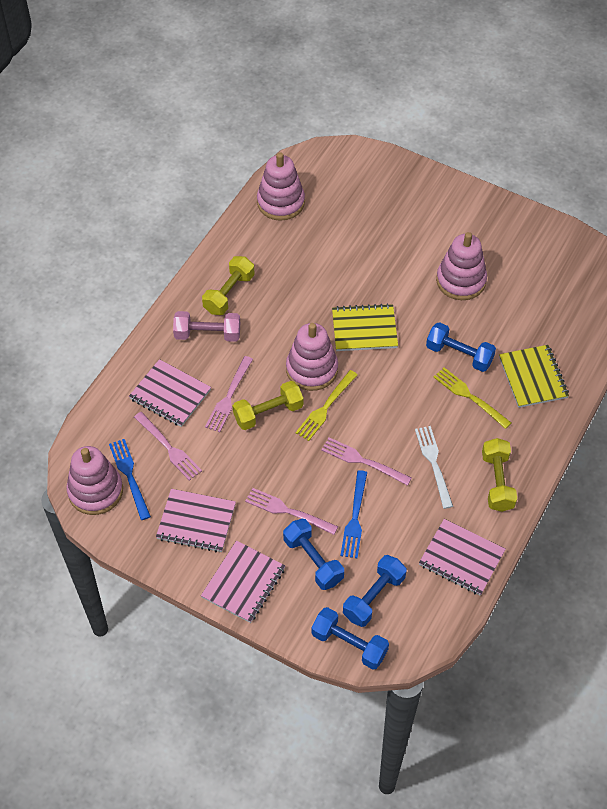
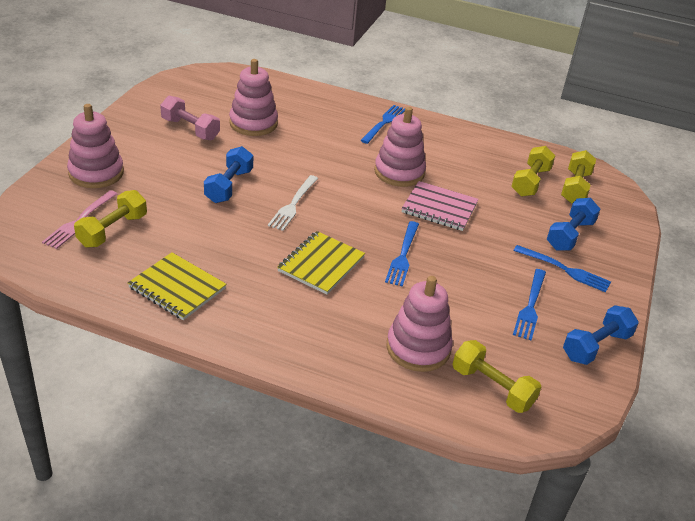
blue dumbbell: [283,519,344,590] [311,607,389,669] [343,555,407,627] [426,322,496,372] = 4 -> [204,146,253,203] [547,198,600,251] [563,305,639,365] = 3
blue fork: [109,439,151,520] [340,470,367,558] = 2 -> [360,105,405,144] [385,221,419,287] [513,245,611,292] [513,269,546,340] = 4
pink fork: [134,412,202,481] [205,356,253,432] [245,488,338,535] [321,437,412,486] = 4 -> [42,190,117,249] = 1
pink notebook: [129,359,211,427] [156,489,236,552] [201,541,285,623] [419,519,506,596] = 4 -> [401,181,479,231] = 1
yellow dumbbell: [202,256,255,315] [233,381,303,430] [482,438,517,512] = 3 -> [74,190,147,248] [452,340,541,413] [511,146,556,197] [561,150,596,204] = 4
yellow fork: [295,370,358,441] [434,368,511,429] = 2 -> none = 0

